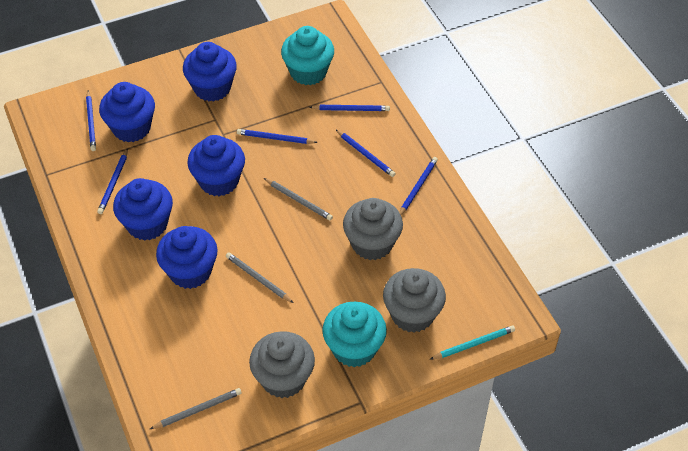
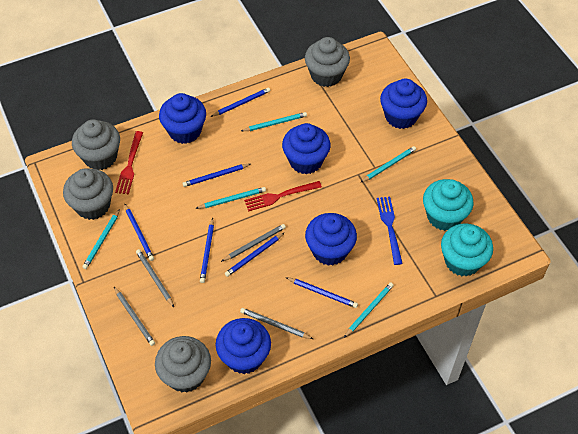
blue fork: none = 0 -> [377,197,403,265] = 1
grey cupcake: [249,331,315,398] [343,198,403,260] [383,268,446,333] = 3 -> [63,169,113,220] [72,119,120,170] [155,336,211,393] [305,37,350,87] = 4
grey pencil: [150,388,242,429] [226,252,294,303] [264,178,333,221] = 3 -> [114,287,155,346] [136,249,174,307] [221,224,286,262] [240,308,313,339] = 4
red fork: none = 0 -> [115,131,143,195] [244,181,322,212] = 2
turquoise pencil: [430,325,515,359] = 1 -> [82,209,120,269] [195,187,266,209] [241,112,307,131] [344,282,394,338] [360,146,416,183] = 5

